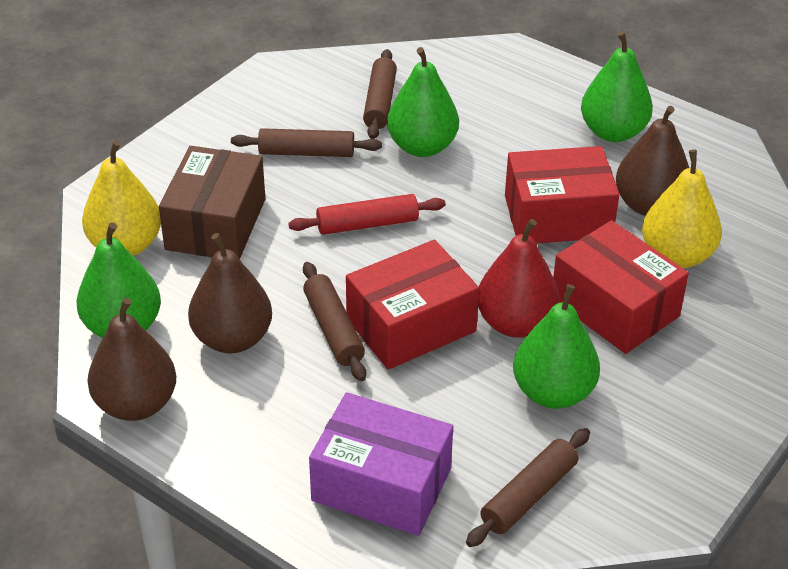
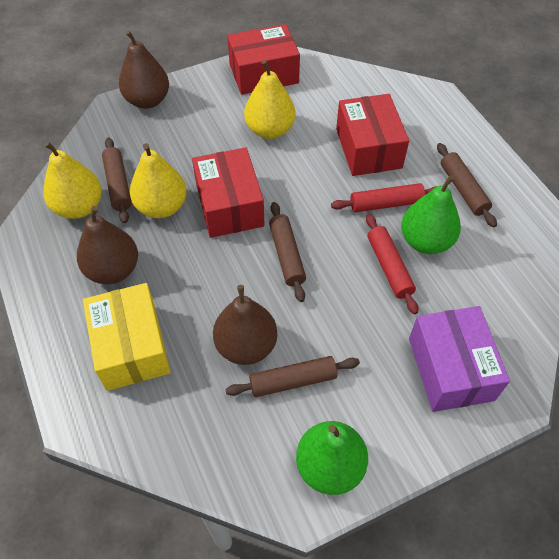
brown box: [159,146,265,259] = 1 -> none = 0
green pear: [77,222,161,338] [387,47,459,157] [513,284,600,409] [581,31,653,142] = 4 -> [296,421,368,495] [401,175,461,254] = 2
red pear: [478,219,559,338] = 1 -> none = 0
red rolling pin: [288,194,446,235] = 1 -> [331,183,437,212] [366,214,418,314] = 2
yellow box: none = 0 -> [83,283,170,391] = 1
yellow pear: [82,141,161,256] [642,150,722,268] = 2 -> [43,141,102,219] [130,143,187,218] [244,60,296,139] = 3

